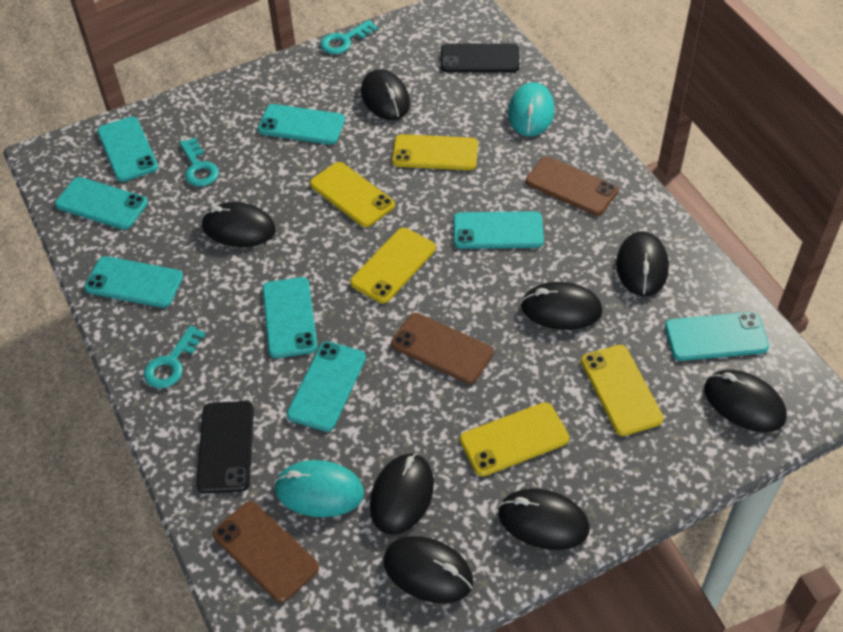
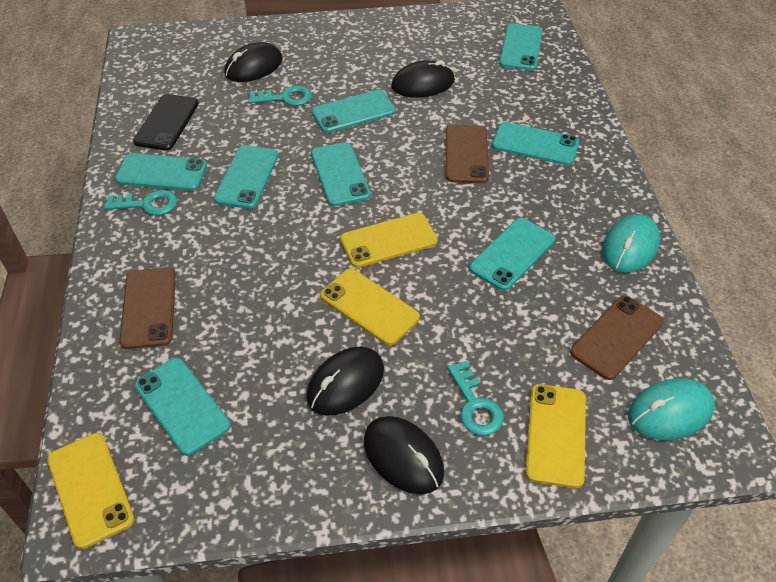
black mouse: [202,202,276,247] [361,69,410,120] [370,453,434,535] [383,536,473,603] [498,488,590,550] [521,282,603,330] [616,231,669,296] [704,370,787,432] = 8 -> [224,42,282,82] [306,347,384,416] [364,416,444,494] [391,60,455,98] = 4
black phone: [196,401,254,493] [441,43,520,72] = 2 -> [133,94,199,150] = 1
yellow phone: [310,162,395,227] [350,228,436,303] [392,134,478,170] [460,402,569,476] [581,345,664,436] = 5 -> [47,433,134,549] [320,269,420,345] [340,213,438,268] [526,384,586,488] = 4

